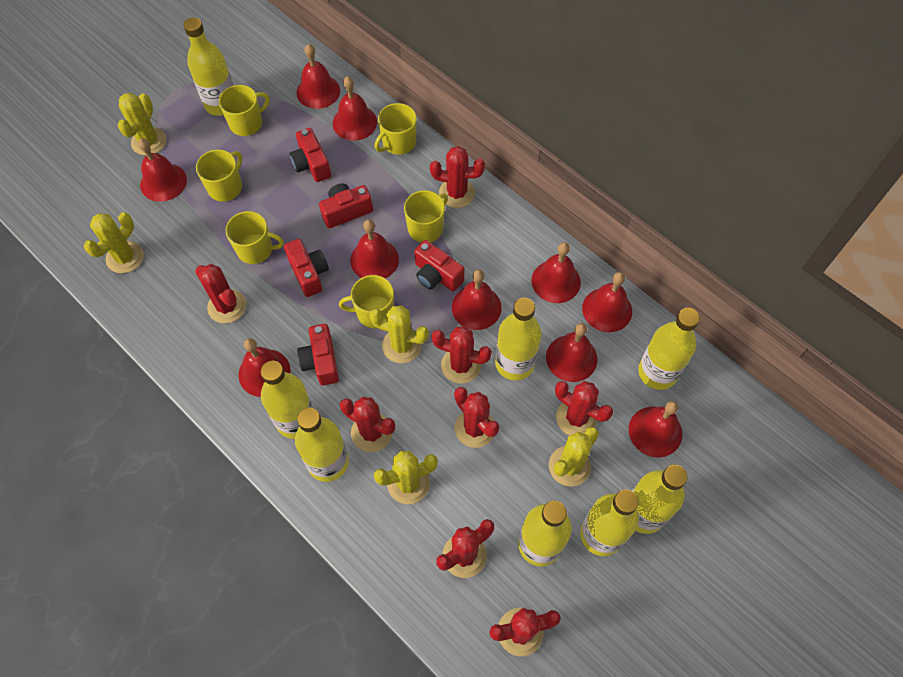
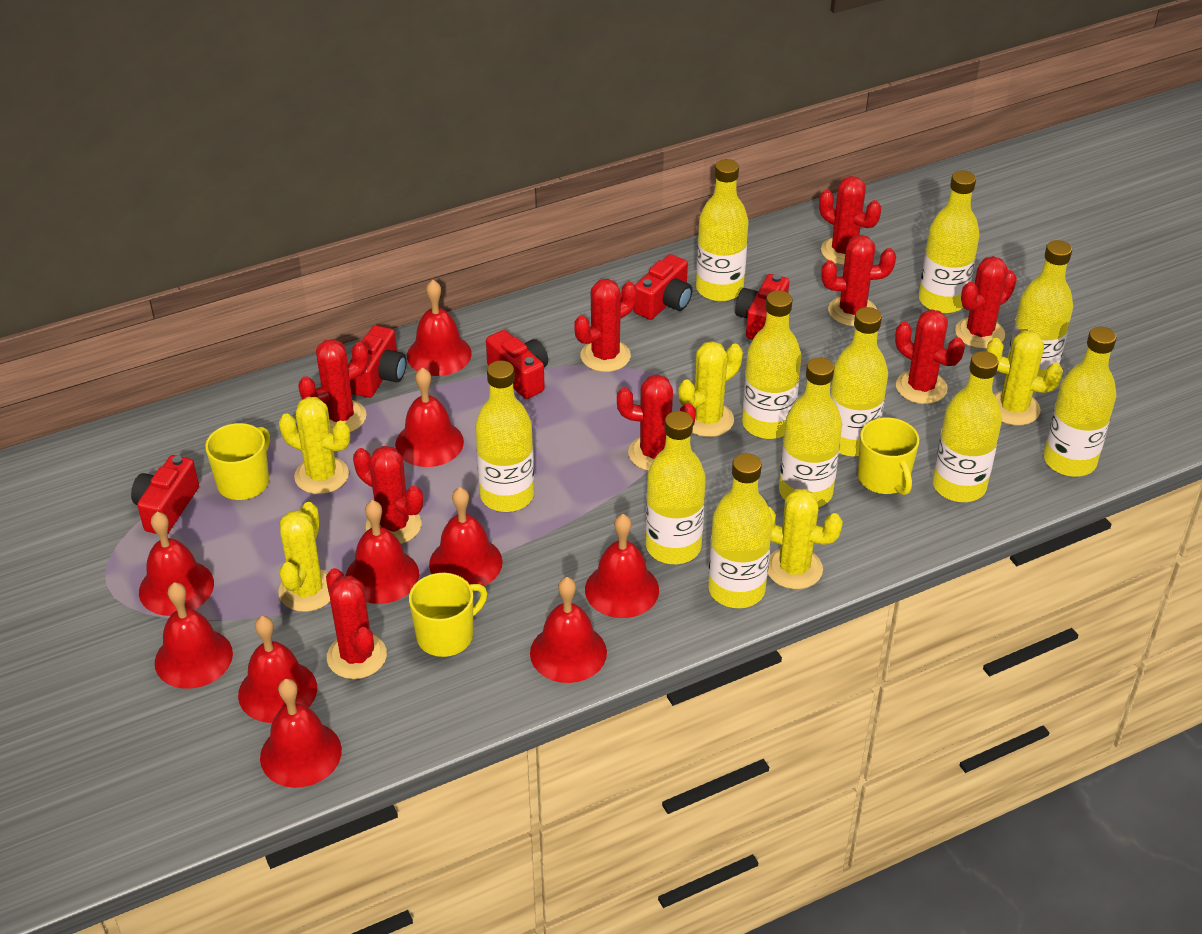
red cactus: [195,264,246,323] [340,397,395,452] [430,146,485,208] [431,326,492,384] [436,519,494,578] [454,387,499,448] [489,608,561,656] [555,381,613,436] = 8 -> [298,339,368,433] [326,568,387,679] [353,446,423,544] [574,279,637,372] [617,375,696,471] [819,176,881,265] [821,235,896,326] [895,309,965,404] [955,256,1017,349] = 9
yellow bottle: [184,17,234,116] [261,361,313,439] [295,408,349,482] [495,298,542,381] [518,501,572,566] [580,489,639,556] [632,465,688,534] [638,308,700,390] = 8 -> [475,360,534,512] [646,411,706,564] [696,159,749,302] [708,453,772,608] [742,290,801,439] [779,357,842,507] [830,307,888,456] [919,170,980,314] [932,351,1002,502] [1008,240,1073,377] [1044,327,1117,477] = 11
yellow mug: [196,150,242,202] [219,85,269,136] [226,211,284,264] [339,275,394,328] [374,103,417,155] [404,190,448,243] = 6 -> [205,423,270,500] [409,573,487,657] [858,417,919,495] = 3

